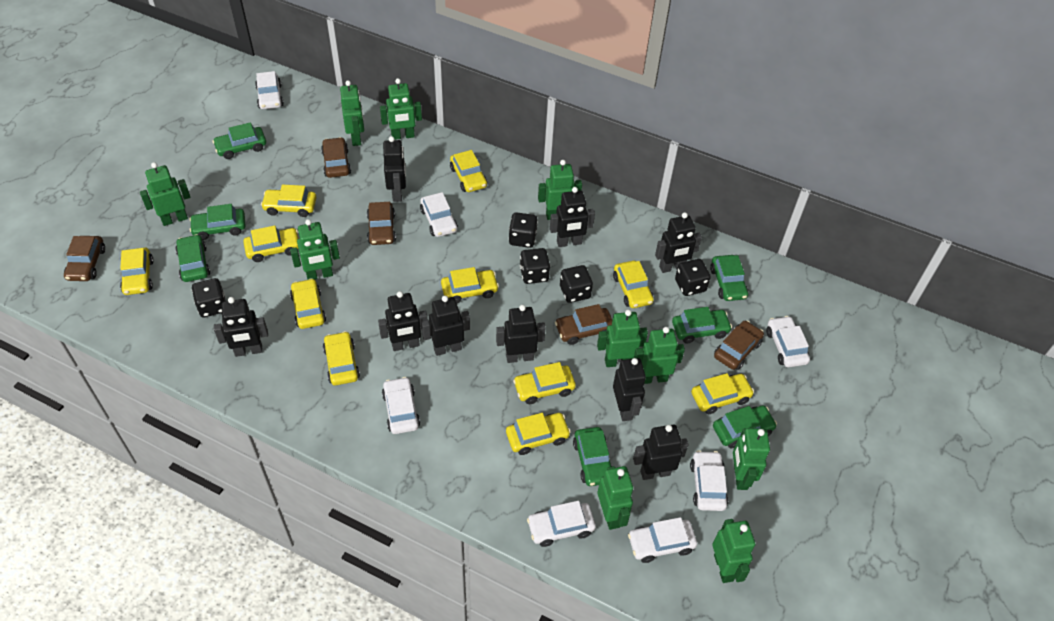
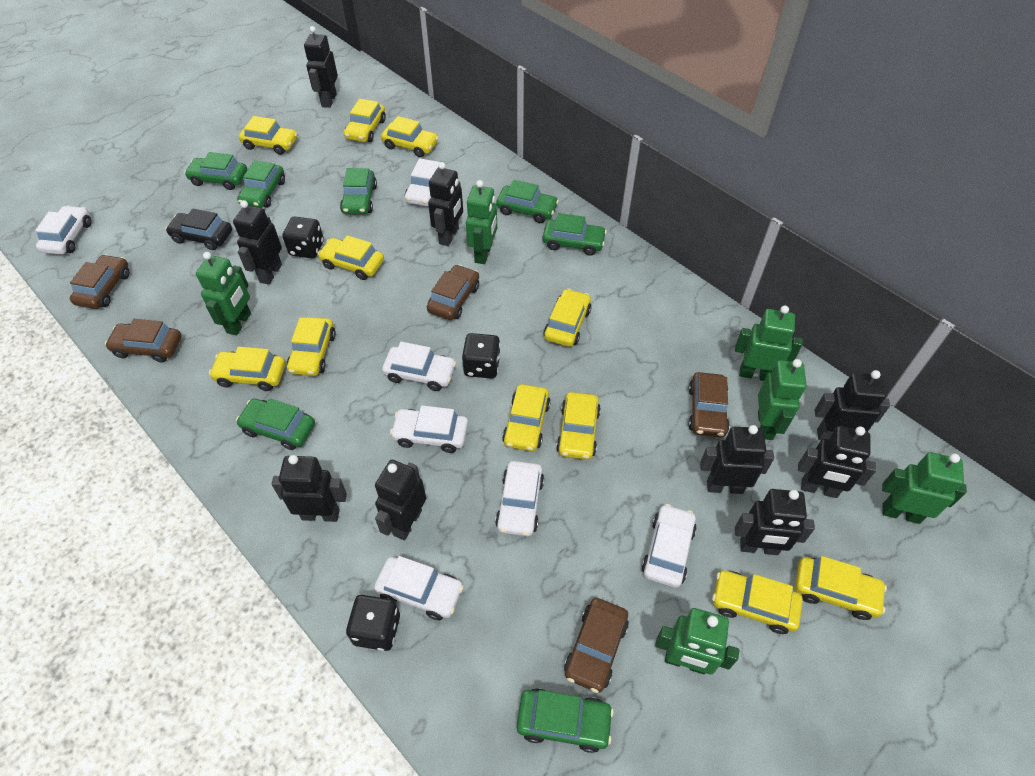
black car: none = 0 -> [166,209,232,250] = 1
black dice: [192,278,226,317] [509,212,538,248] [520,248,550,284] [560,265,593,303] [675,259,711,296] = 5 -> [283,217,324,258] [346,595,400,651] [462,333,500,379] = 3
green robot: [140,162,191,226] [290,219,340,280] [340,80,364,146] [380,78,422,140] [538,160,582,220] [597,310,648,367] [598,466,633,530] [634,327,685,384] [712,519,755,583] [733,428,770,490] = 10 -> [196,252,251,336] [466,180,497,264] [655,608,740,674] [735,305,803,381] [758,359,806,440] [882,452,967,524] = 6

